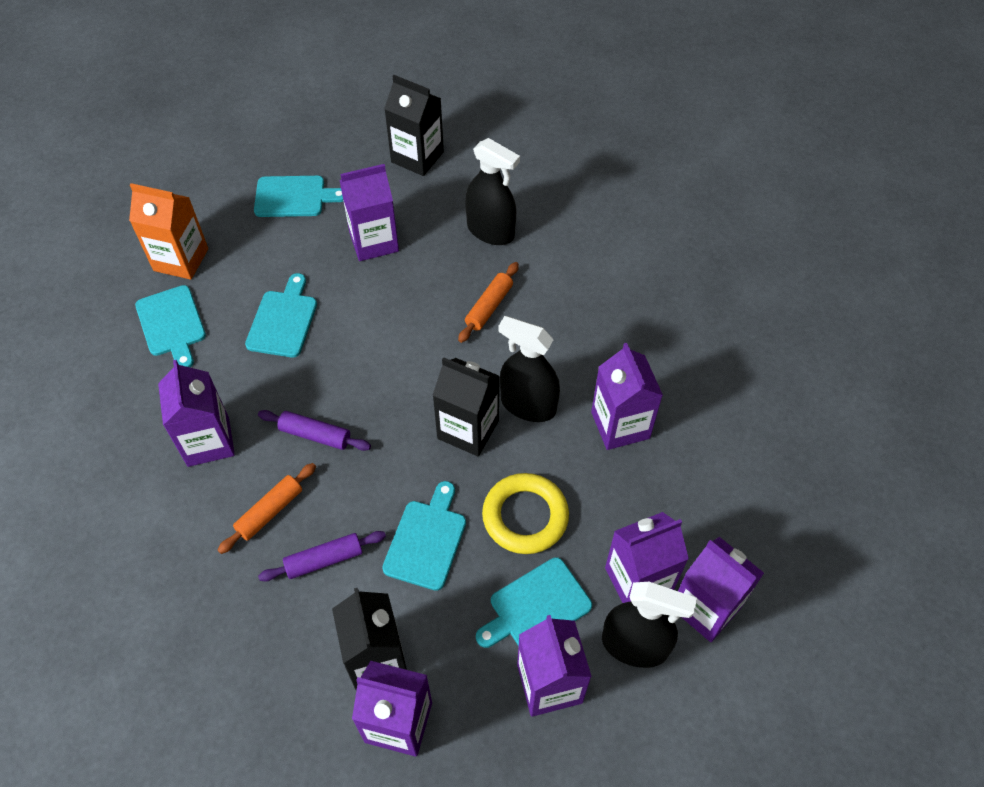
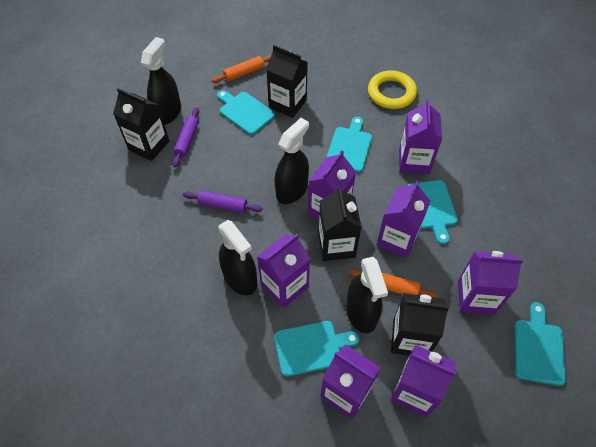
black carton: [332,588,407,690] [384,75,444,176] [433,357,500,456] = 3 -> [113,88,169,161] [266,45,308,118] [318,186,362,261] [391,293,449,356] = 4
black spray bottle: [465,138,520,245] [498,316,560,422] [602,582,697,668] = 3 -> [141,37,181,125] [218,220,257,295] [275,118,309,204] [346,257,388,333] = 4
orange carton: [129,183,208,280] = 1 -> none = 0

